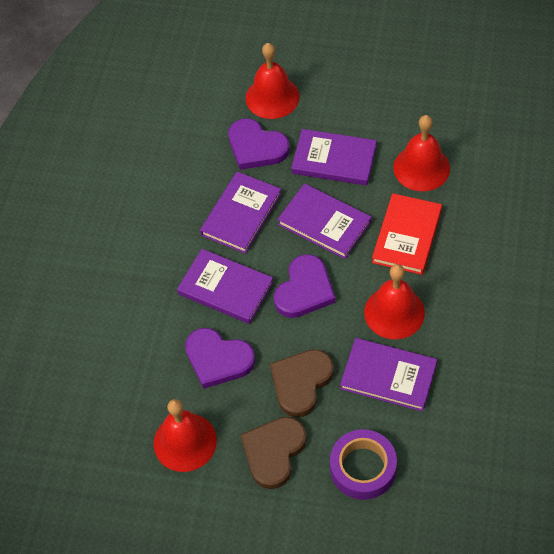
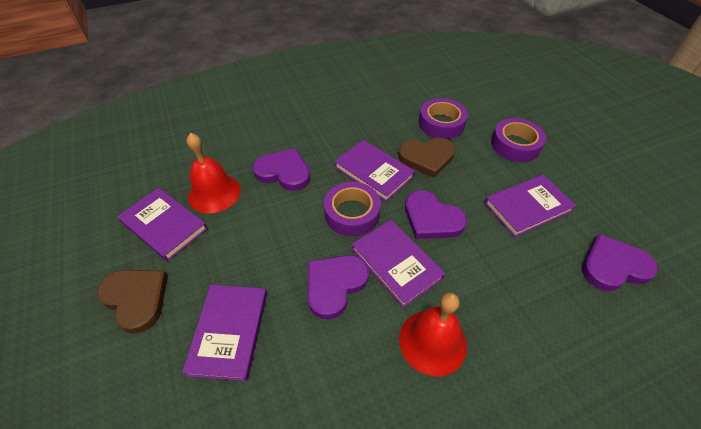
purple heart: [185,328,255,389] [228,118,290,170] [274,254,336,318] = 3 -> [253,148,310,191] [307,255,369,319] [405,190,467,239] [582,234,658,291] = 4
purple tape: [330,429,397,500] = 1 -> [324,182,381,236] [419,98,468,139] [491,118,546,162] = 3
red bell: [154,399,217,472] [246,43,300,119] [364,264,425,339] [393,115,450,191] = 4 -> [187,133,241,214] [399,293,467,376] = 2
red book: [372,193,442,275] = 1 -> none = 0

